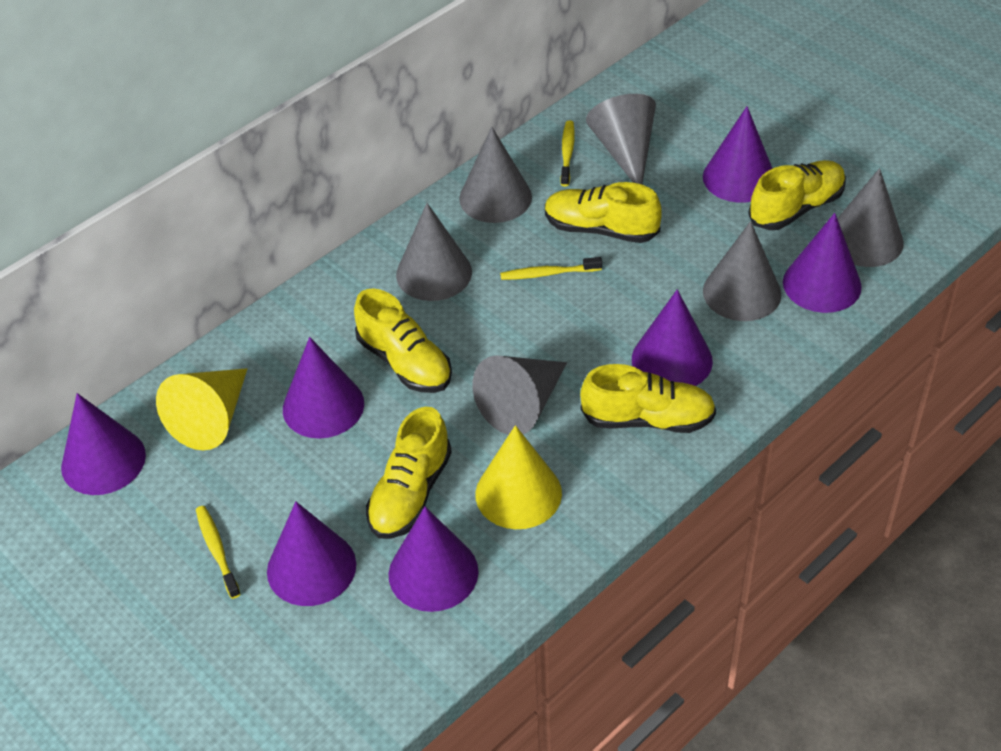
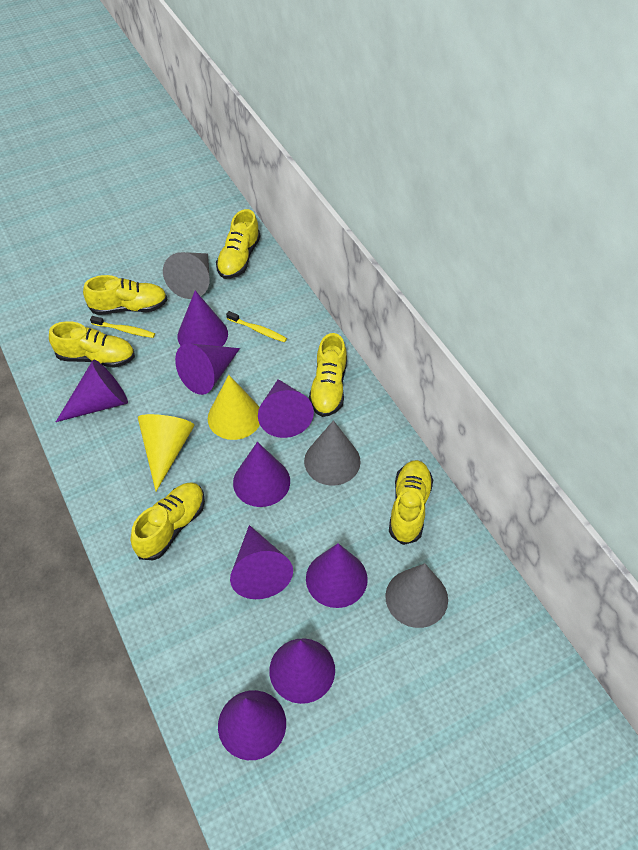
grey cone: [396,203,472,301] [459,127,532,223] [472,355,567,435] [586,94,656,184] [703,221,781,321] [837,168,904,267] = 6 -> [163,252,210,299] [304,420,361,486] [385,563,448,628] = 3
purple cone: [61,393,146,495] [267,501,356,606] [283,337,364,439] [388,507,479,612] [632,289,713,386] [703,106,773,203] [783,213,862,313] = 7 -> [56,360,128,422] [175,343,240,395] [178,290,228,346] [218,690,286,760] [230,525,293,599] [233,442,290,507] [258,379,314,438] [269,638,335,704] [306,543,368,608] = 9
yellow shoe: [354,289,452,393] [366,407,452,539] [545,182,662,243] [580,364,716,433] [748,160,846,230] = 5 -> [49,321,135,368] [83,275,168,315] [130,482,205,560] [216,209,261,279] [309,333,347,417] [389,460,433,545] = 6
yellow toothbrush: [196,506,241,599] [500,257,602,280] [560,121,575,186] = 3 -> [90,316,155,338] [226,311,287,342] = 2

